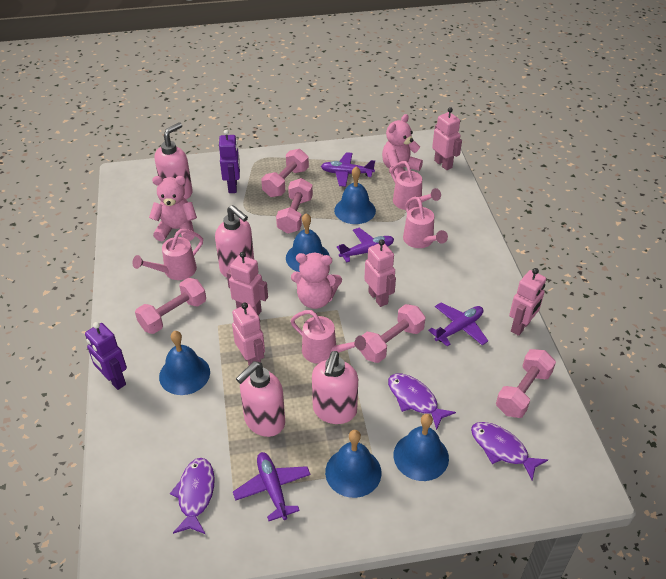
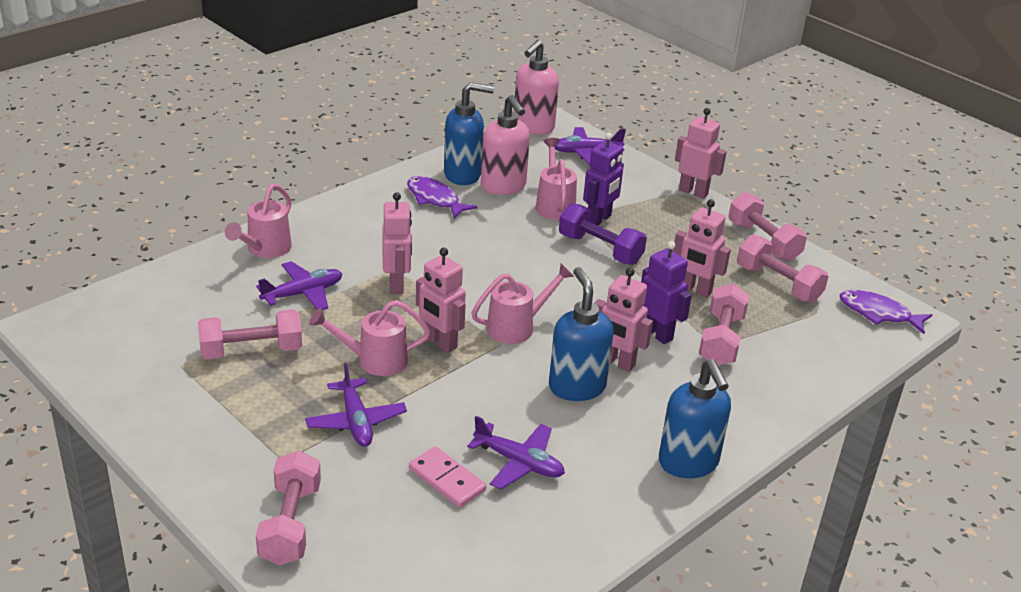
blue bell: [159,331,210,395] [286,213,329,272] [325,430,381,498] [334,166,376,224] [394,414,449,481] = 5 -> none = 0
blue soap dispenser: none = 0 -> [444,82,494,185] [549,267,614,401] [659,359,731,478] = 3
pink domino: none = 0 -> [409,446,486,508] = 1
pink soap dispenser: [154,122,193,199] [215,205,254,277] [236,361,285,437] [312,351,358,424] = 4 -> [481,95,530,195] [514,40,559,135] = 2
pink teddy bear: [149,176,197,241] [291,253,342,309] [382,114,423,177] = 3 -> none = 0
purple dumbbell: none = 0 -> [559,203,647,265] = 1
purple fish: [170,458,215,534] [388,374,456,430] [471,422,548,480] = 3 -> [407,176,477,219] [840,290,932,334] = 2

